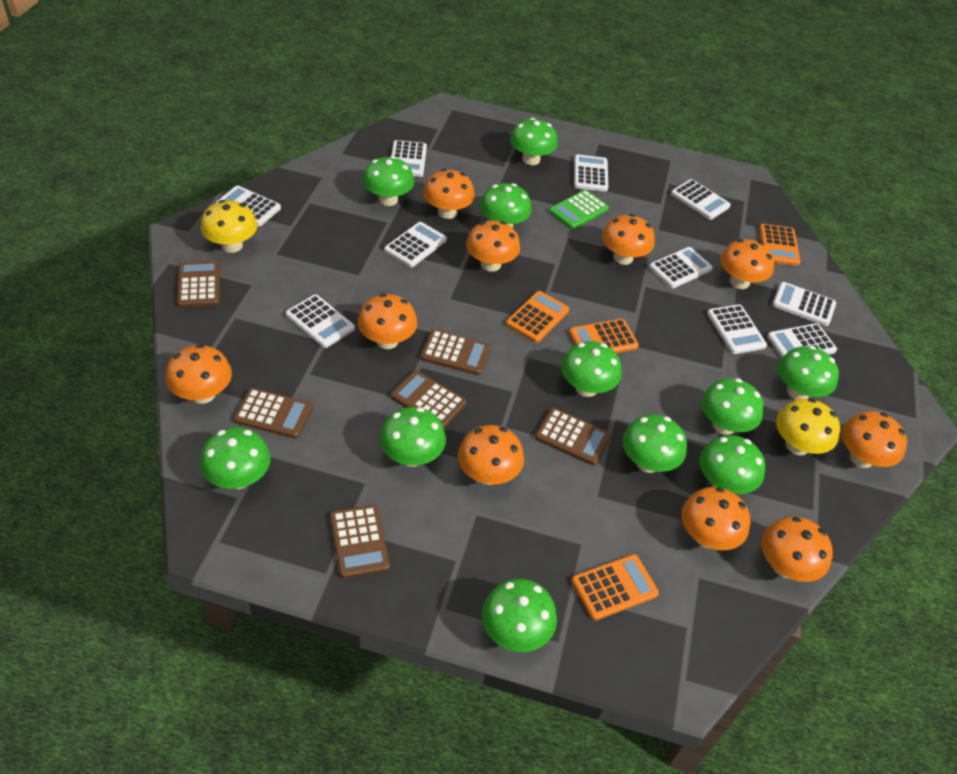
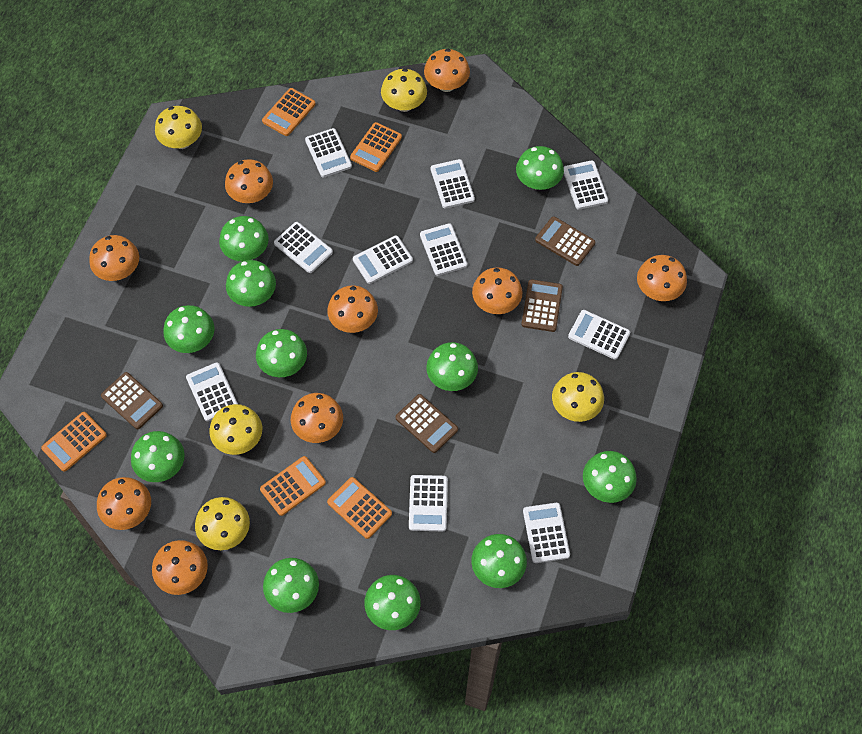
brown calculator: [177,261,220,307] [233,388,313,439] [330,505,390,579] [391,371,467,428] [420,329,491,375] [535,408,611,466] = 6 -> [101,372,163,429] [396,394,458,453] [521,279,563,332] [535,216,595,266] = 4
green calculator: [549,190,609,229] = 1 -> none = 0
orange calculator: [506,291,569,343] [569,319,639,353] [571,554,659,621] [759,224,801,266] = 4 -> [41,412,107,472] [260,456,326,516] [262,88,315,136] [327,477,392,539] [350,122,402,172] = 5
orange mushroom: [166,344,232,404] [358,293,418,349] [423,169,475,219] [458,425,524,485] [466,221,520,272] [602,214,654,265] [681,487,750,550] [720,239,774,289] [761,516,833,582] [842,411,907,468] = 10 -> [89,235,139,281] [97,477,151,530] [152,540,208,595] [225,159,273,203] [291,393,343,443] [327,285,378,333] [424,49,470,92] [472,267,522,314] [637,255,687,301] = 9
yellow mushroom: [201,200,257,253] [776,398,840,455] = 2 -> [155,106,202,149] [195,497,250,550] [210,404,262,455] [381,68,427,112] [552,372,604,422] = 5

